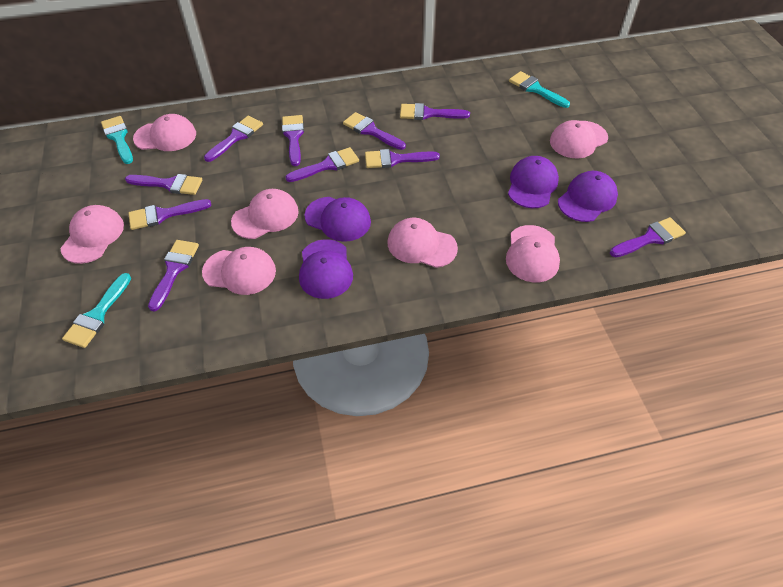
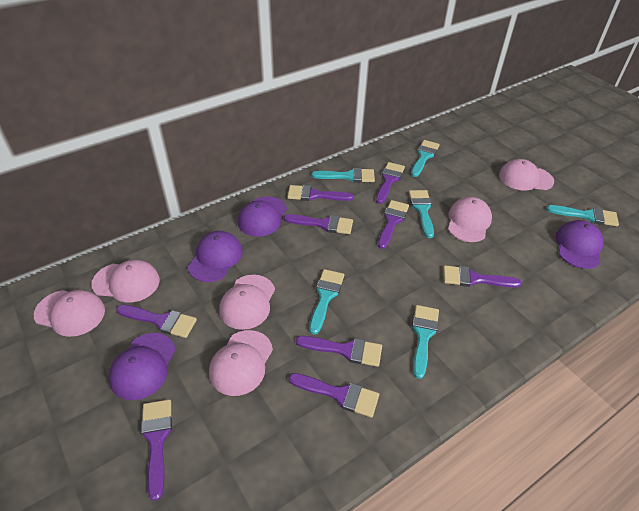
pink cap: [60,205,124,264] [133,114,196,151] [202,247,276,295] [231,189,299,239] [388,218,458,268] [506,225,560,282] [550,120,608,158] = 7 -> [34,290,105,337] [91,260,160,302] [209,330,273,396] [219,275,275,330] [448,197,492,242] [499,159,554,190] = 6
purple brush: [125,174,202,195] [128,199,211,230] [148,240,199,312] [204,116,263,162] [282,115,304,166] [285,147,359,182] [343,112,406,150] [365,149,440,168] [400,103,470,120] [610,217,686,257] = 10 -> [116,305,197,338] [141,399,172,501] [284,214,353,234] [287,185,354,201] [288,373,379,418] [296,336,382,367] [376,162,405,204] [378,200,409,249] [443,266,522,287] = 9
turquoise brush: [62,273,131,348] [101,116,133,164] [509,71,570,108] = 3 -> [309,269,344,335] [312,168,375,183] [409,190,434,238] [411,140,440,177] [412,305,439,379] [546,205,619,227] = 6

